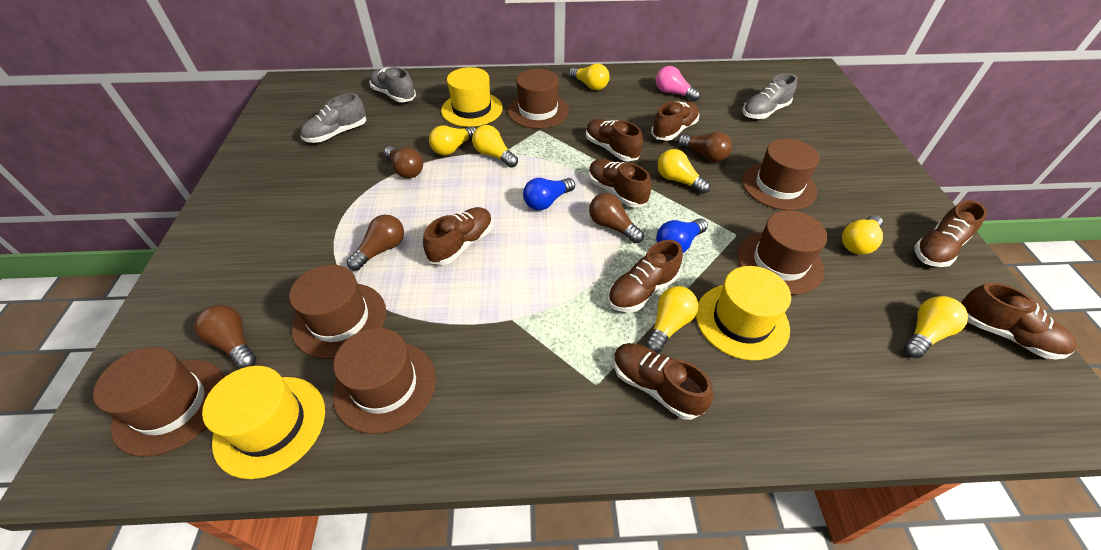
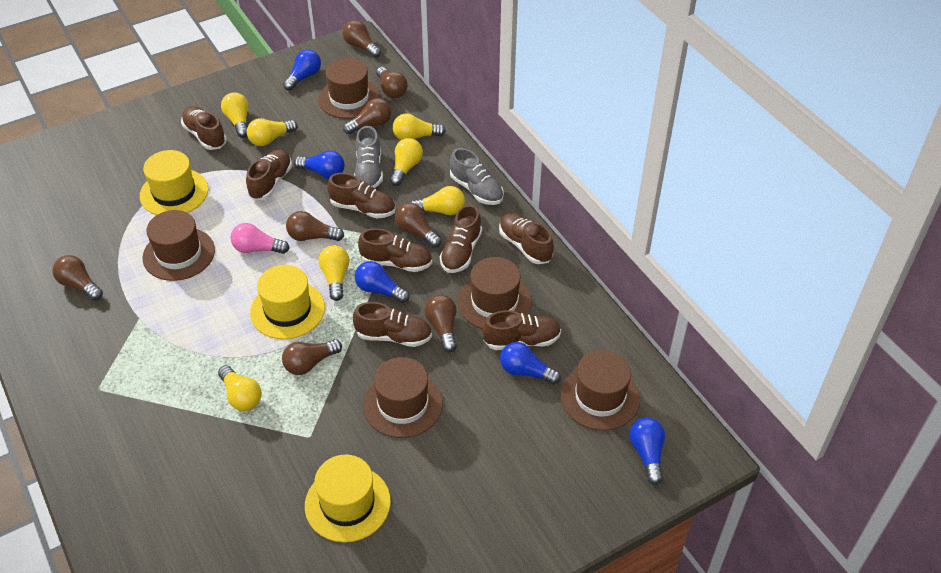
blue light bulb: [523,178,575,210] [656,218,708,253] = 2 -> [283,49,321,91] [294,151,345,179] [355,261,410,303] [500,342,561,385] [630,418,665,485] = 5
brown hat: [93,347,224,457] [289,265,386,359] [333,328,436,434] [508,69,569,129] [738,210,828,295] [742,139,820,210] = 6 -> [143,210,215,281] [318,58,380,119] [363,357,443,438] [458,257,532,329] [560,350,640,431] = 5
brown light bulb: [194,305,257,369] [347,215,404,271] [384,146,423,178] [589,193,644,243] [677,132,732,162] = 5 -> [52,255,103,301] [282,339,342,375] [286,211,344,241] [342,20,381,58] [343,98,392,134] [376,67,408,98] [395,203,442,248] [424,294,457,352] = 8
grey shoe: [300,93,366,143] [369,67,416,102] [742,73,797,119] = 3 -> [354,126,383,188] [450,148,504,205] = 2

